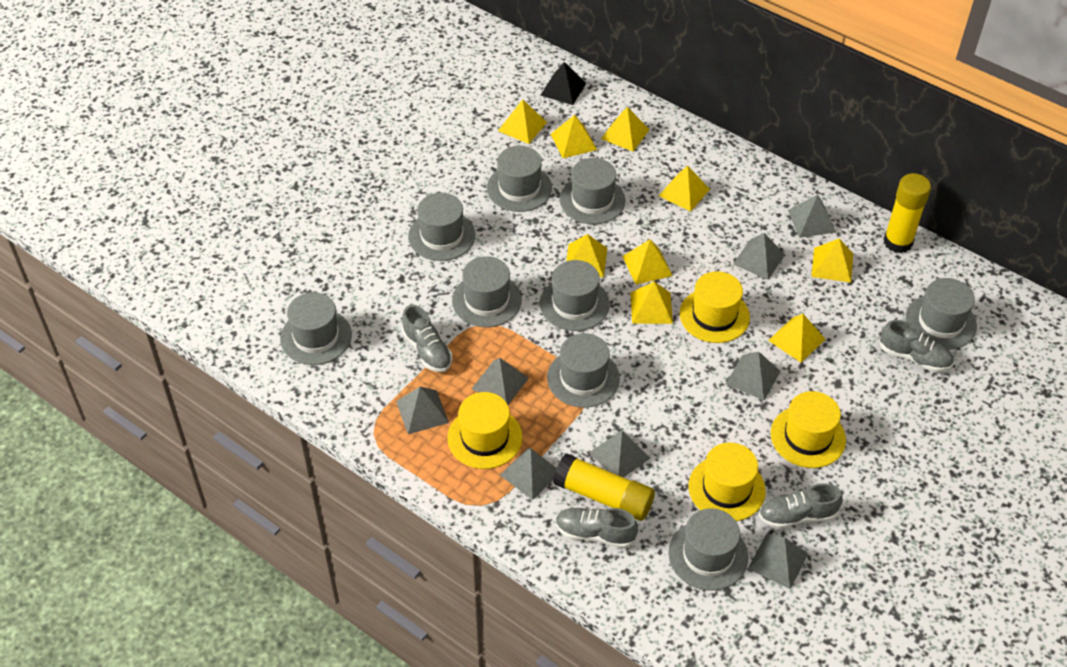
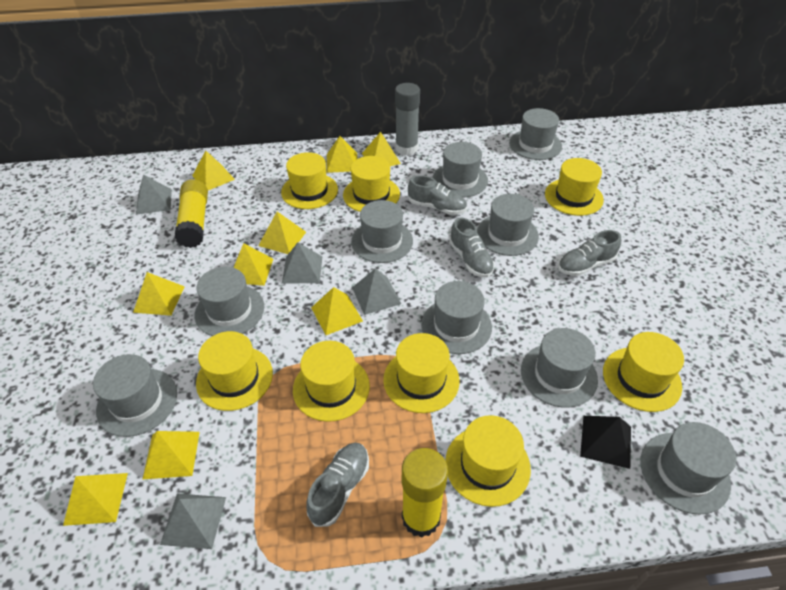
grey glue stick: none = 0 -> [395,83,420,155] = 1
grey pyramid: [396,387,449,434] [472,358,529,405] [500,448,557,500] [590,430,650,478] [726,352,781,400] [733,233,785,280] [748,534,808,589] [788,194,836,238] = 8 -> [136,174,172,215] [160,493,226,549] [282,242,323,284] [352,268,401,315] = 4
yellow hat: [447,392,522,469] [680,271,750,343] [688,442,766,521] [771,391,846,468] = 4 -> [196,331,273,411] [281,152,338,209] [293,341,370,422] [343,156,400,212] [383,333,460,413] [445,415,531,507] [545,158,604,216] [603,332,684,412] = 8

